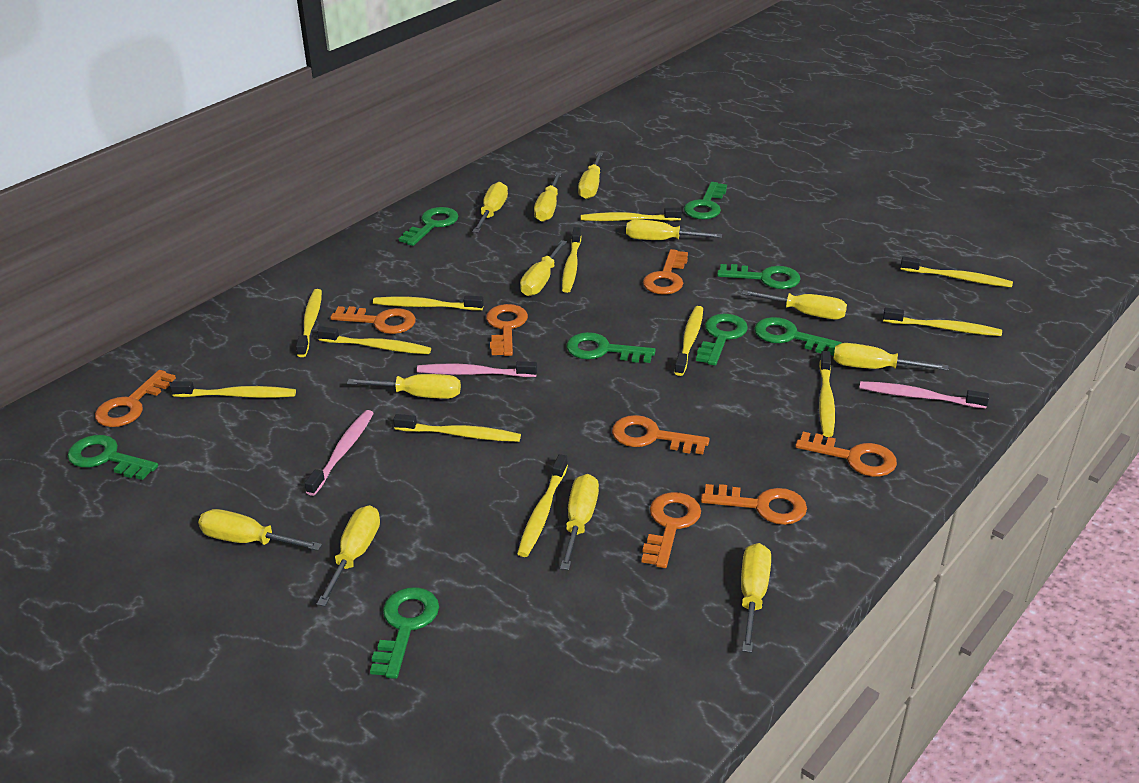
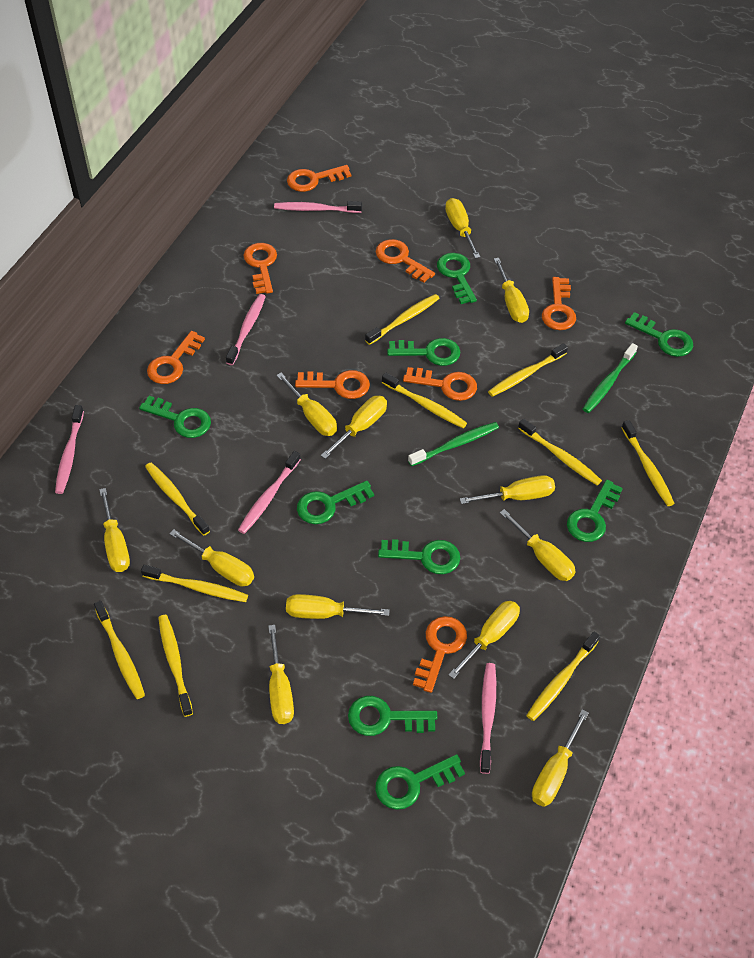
green key: [67,435,158,480] [370,587,439,679] [399,207,458,246] [567,332,656,363] [684,182,727,219] [696,314,748,366] [717,264,801,289] [754,317,842,356] = 8 -> [139,396,211,438] [297,481,374,524] [348,696,437,736] [375,754,465,810] [378,539,460,574] [387,338,460,366] [437,253,477,304] [567,480,623,542] [625,312,693,357] = 9
green toothbrush: none = 0 -> [408,422,499,466] [583,343,638,413] = 2
pink toothbrush: [305,410,374,496] [417,361,537,377] [859,381,989,409] = 3 -> [55,405,84,494] [226,294,266,365] [238,451,301,534] [274,201,362,213] [480,663,496,774] = 5
yellow toothbrush: [170,381,296,398] [296,289,322,357] [317,326,431,354] [373,295,484,310] [393,414,521,442] [517,454,568,557] [562,227,581,293] [581,208,682,221] [674,306,703,376] [819,351,835,437] [883,307,1002,336] [900,256,1013,287] = 12 -> [94,601,145,699] [141,565,248,602] [145,463,210,536] [158,615,193,717] [365,294,440,345] [382,373,467,428] [488,343,568,397] [518,418,602,486] [526,632,600,721] [622,420,675,506] = 10

